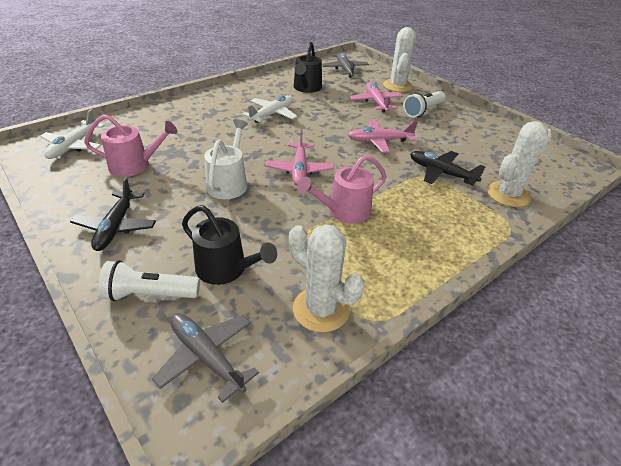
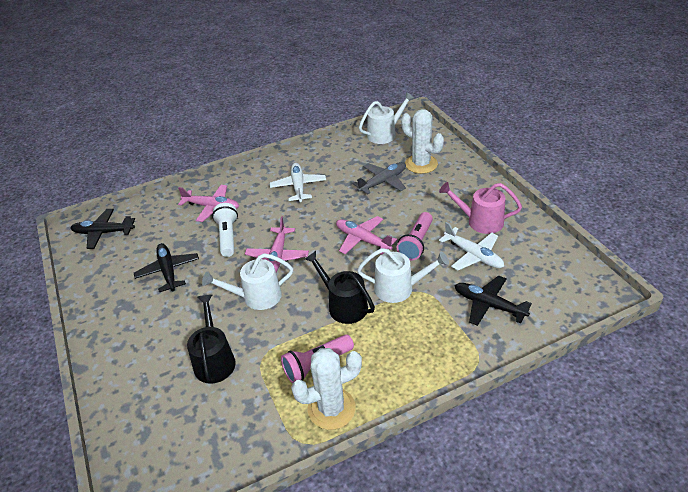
black plane: [70,177,156,251] [410,151,486,185] = 2 -> [71,209,135,249] [134,243,199,292] [454,275,532,326] = 3
grey plane: [152,313,259,403] [322,53,369,78] = 2 -> [353,162,406,194] = 1
pink flashlight: none = 0 -> [281,334,354,383] [397,212,433,261] = 2
pink watering can: [84,114,178,177] [297,155,386,223] = 2 -> [439,182,522,234] = 1
white cactus: [289,224,364,332] [383,27,416,92] [487,121,552,207] = 3 -> [291,348,362,430] [401,109,444,174] = 2
white flashlight: [98,260,200,301] [403,91,445,117] = 2 -> [212,203,238,257] = 1
white watering can: [204,119,248,199] = 1 -> [202,253,293,310] [357,248,449,303] [359,92,414,144] = 3

